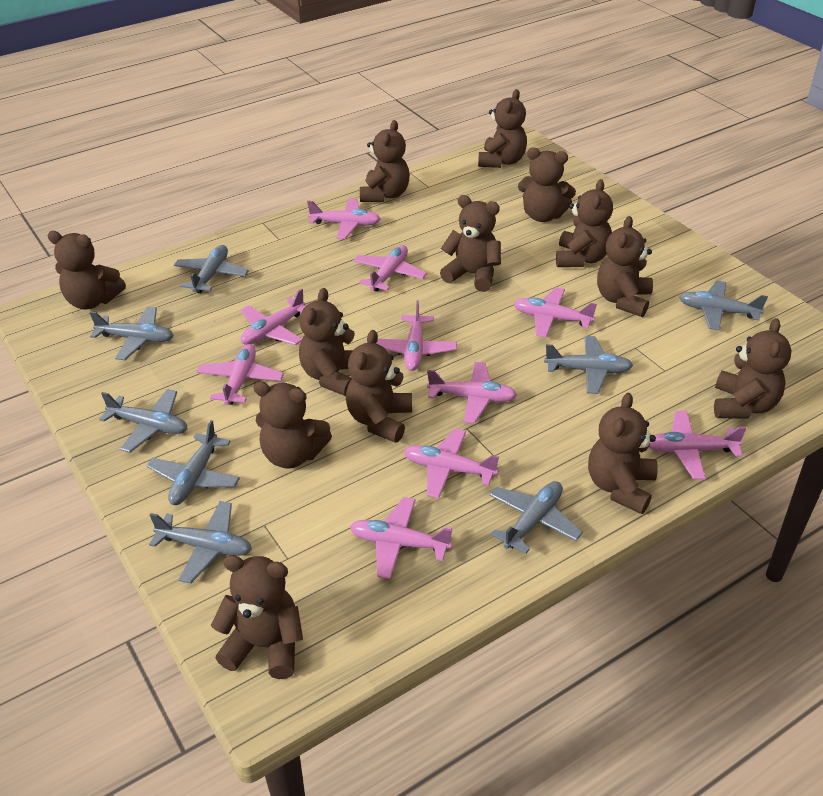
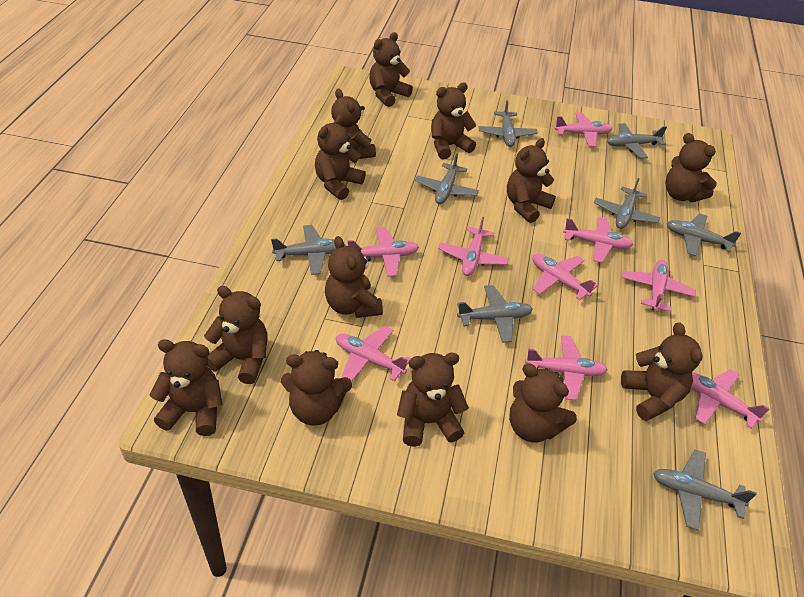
pink plane: [197,344,284,405] [241,289,305,345] [307,199,381,239] [350,497,452,579] [354,245,427,292] [376,300,457,371] [404,428,499,499] [427,362,517,423] [514,287,597,338] [649,411,747,479] = 10 -> [336,326,411,382] [348,227,419,277] [438,217,509,276] [525,335,608,400] [532,254,598,300] [554,112,612,147] [563,216,633,263] [622,260,696,312] [691,369,770,429] = 9

